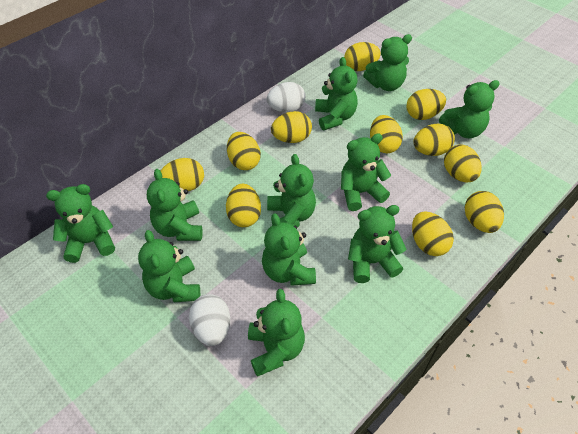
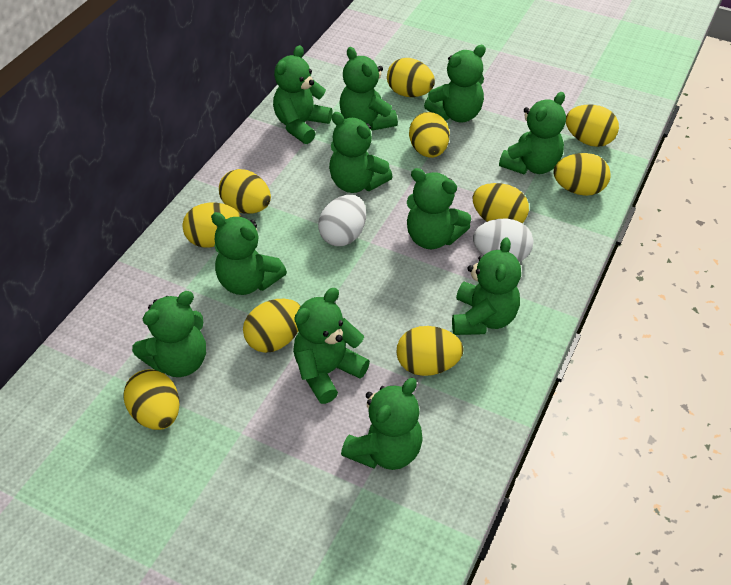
yellow egg: [161,158,204,191] [226,184,261,227] [227,132,261,170] [271,111,312,143] [344,42,381,71] [370,115,403,153] [407,89,446,120] [412,211,454,256] [414,124,455,156] [444,144,481,182] [465,191,504,233] = 11 -> [123,369,179,430] [182,203,241,248] [219,169,271,214] [243,299,301,353] [387,58,435,97] [396,326,464,376] [409,112,450,158] [472,183,529,223] [553,153,611,196] [566,105,619,147] = 10

